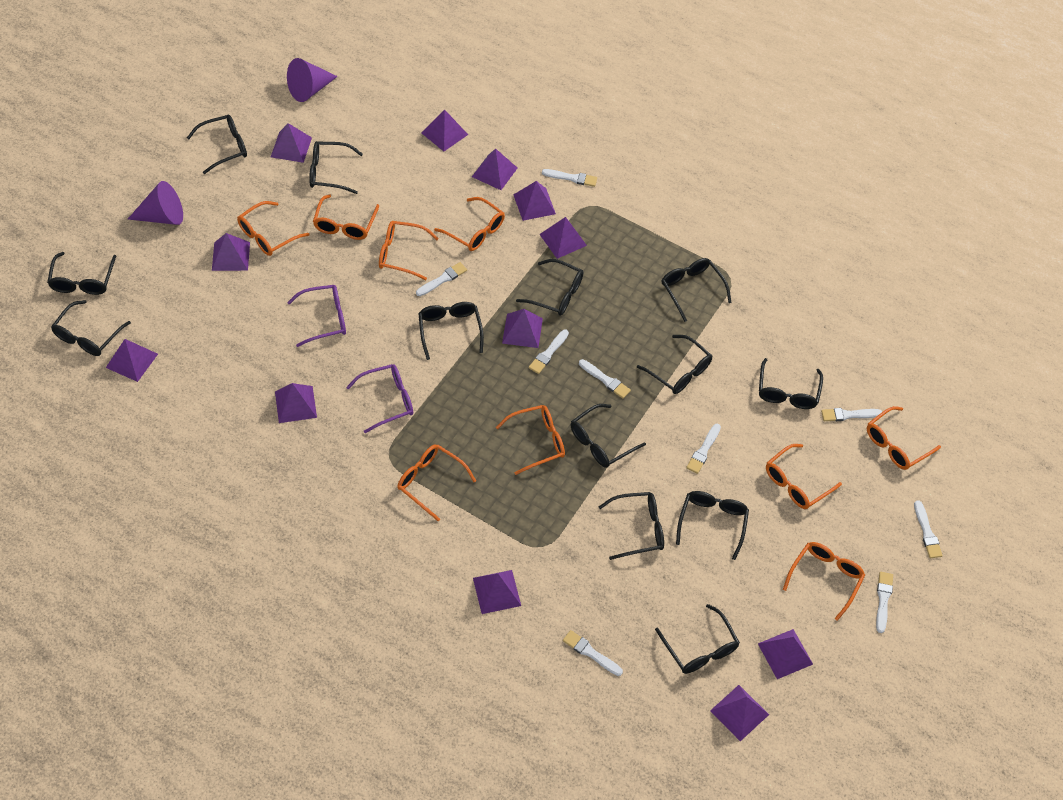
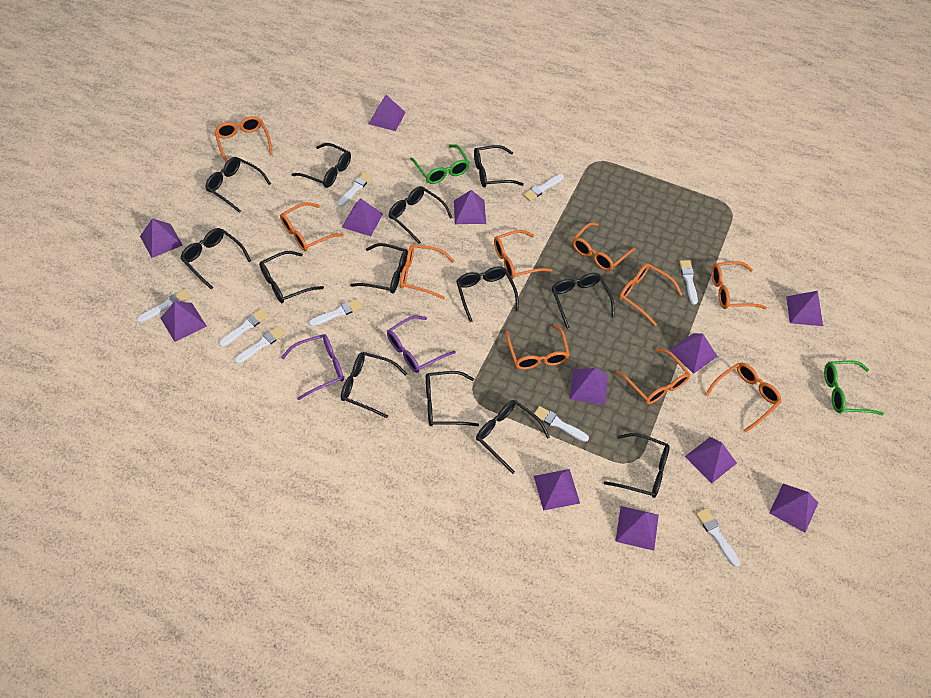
green glasses: none = 0 -> [410,144,470,184] [824,360,884,415] = 2
orange glasses: [237,201,309,256] [313,194,379,240] [379,221,439,280] [397,444,476,521] [434,197,505,251] [496,405,565,475] [766,444,842,509] [783,542,865,621] [867,406,941,470] = 9 -> [214,116,273,162] [280,202,344,251] [400,244,455,299] [494,230,552,279] [505,324,570,370] [572,222,635,271] [616,348,690,404] [619,263,682,326] [705,363,782,432] [711,261,767,309] = 10
purple cone: [128,181,183,225] [287,58,338,102] = 2 -> none = 0

